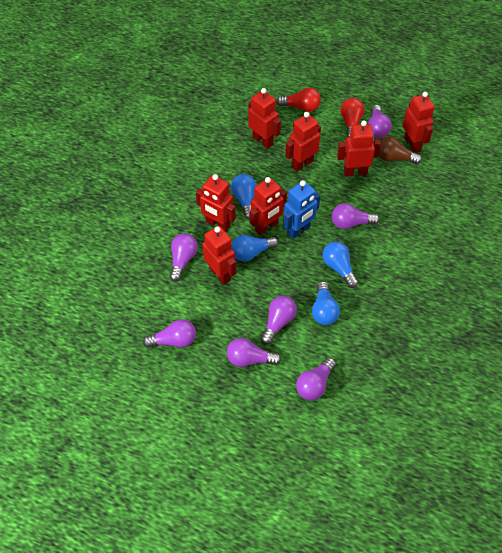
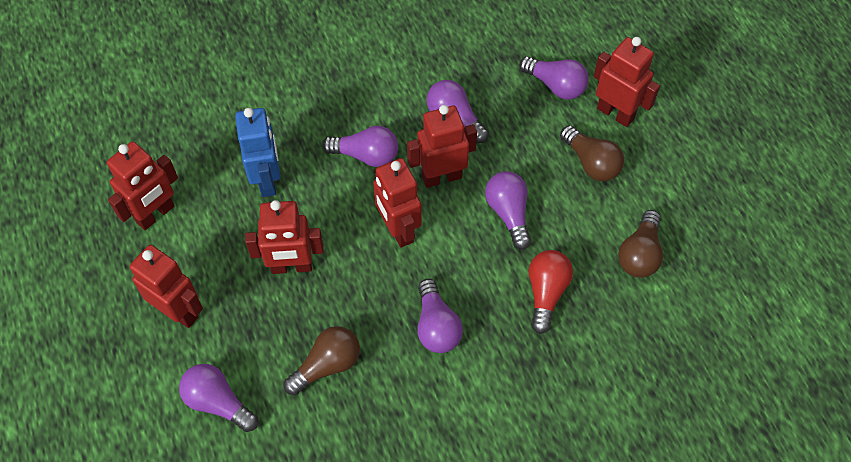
blue light bulb: [231,174,256,220] [232,235,278,262] [312,281,340,325] [322,241,358,288] = 4 -> none = 0
brown light bulb: [379,137,422,164] = 1 -> [284,326,360,395] [560,125,624,181] [618,210,663,278] = 3
purple light bulb: [143,319,196,348] [169,233,198,282] [227,338,281,367] [261,296,297,345] [296,357,336,401] [331,203,380,229] [368,105,392,138] = 7 -> [179,364,258,432] [322,126,398,167] [417,279,463,353] [426,80,489,143] [485,171,531,250] [519,56,589,99] = 6
red light bulb: [276,88,321,112] [341,98,364,137] = 2 -> [529,250,573,334] = 1
red robot: [196,174,236,232] [202,226,236,285] [248,88,281,149] [250,177,287,236] [285,112,321,172] [337,120,381,176] [403,92,435,153] = 7 -> [107,141,178,230] [130,245,203,328] [245,200,324,274] [373,158,422,248] [407,105,477,188] [594,37,660,127] = 6

